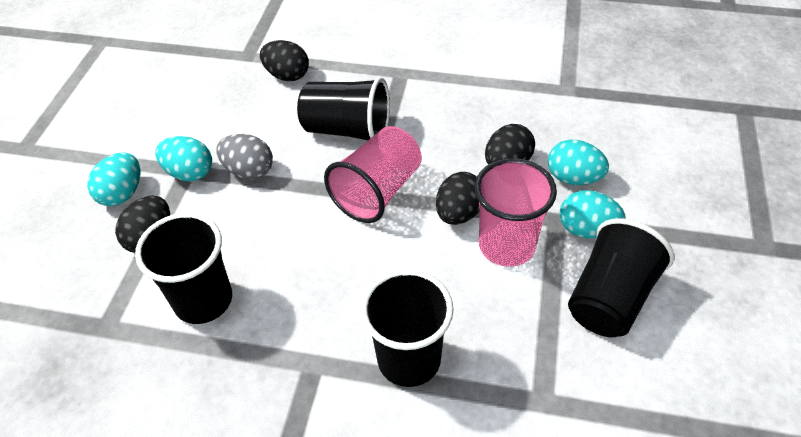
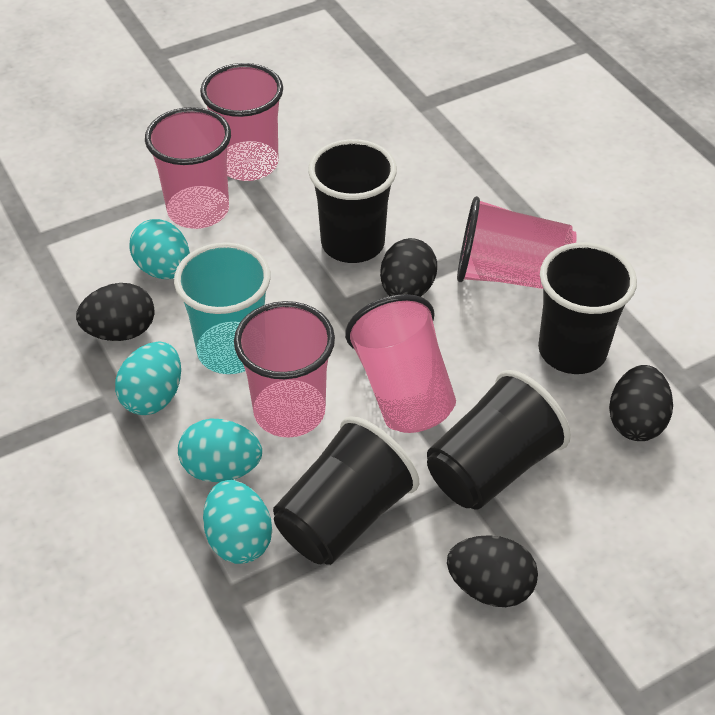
grey egg: [216,134,273,180] = 1 -> none = 0
pink cup: [324,126,422,223] [474,158,557,267] = 2 -> [145,107,231,229] [200,63,283,181] [234,301,335,437] [345,294,456,433] [457,196,577,289] = 5
turquoise cup: none = 0 -> [174,242,271,374] = 1

